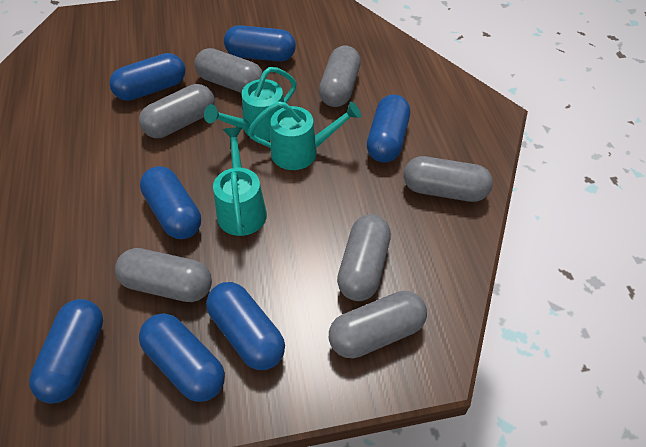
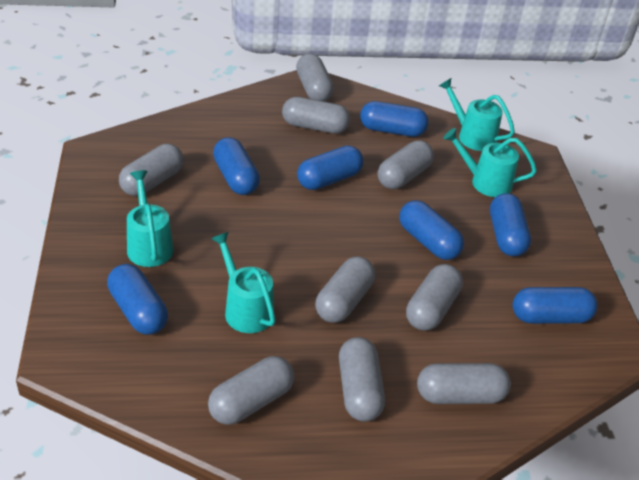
grey capsule: [115,248,212,302] [139,84,215,138] [194,48,263,93] [319,46,361,107] [329,291,427,358] [337,214,391,301] [404,156,493,202] = 7 -> [119,144,184,196] [208,356,294,425] [282,97,350,134] [296,54,334,102] [315,256,375,323] [339,337,385,422] [378,140,434,189] [406,264,463,331] [417,363,511,404] = 9
turquoise watering can: [204,67,296,141] [213,127,267,236] [248,101,361,170] = 3 -> [127,170,174,267] [211,232,276,333] [439,78,515,151] [443,128,537,197] = 4

